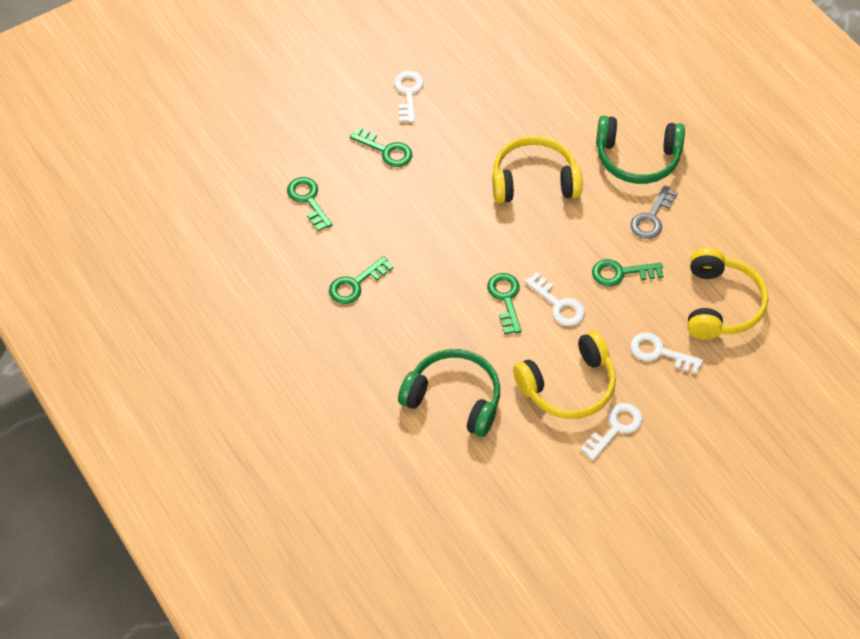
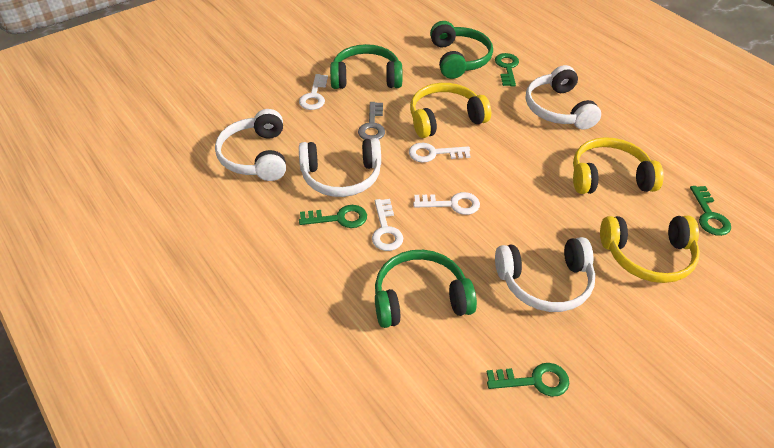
green headphones: [398,349,500,437] [596,116,685,184] = 2 -> [330,44,403,89] [375,250,477,328] [430,21,493,79] = 3
green key: [287,177,333,231] [329,256,393,304] [350,127,412,167] [487,273,521,334] [592,259,663,287] = 5 -> [299,205,367,228] [487,363,569,397] [495,53,519,87] [690,186,731,236] = 4
white headphones: none = 0 -> [215,109,286,181] [299,138,381,197] [495,237,595,312] [526,65,601,130] = 4

